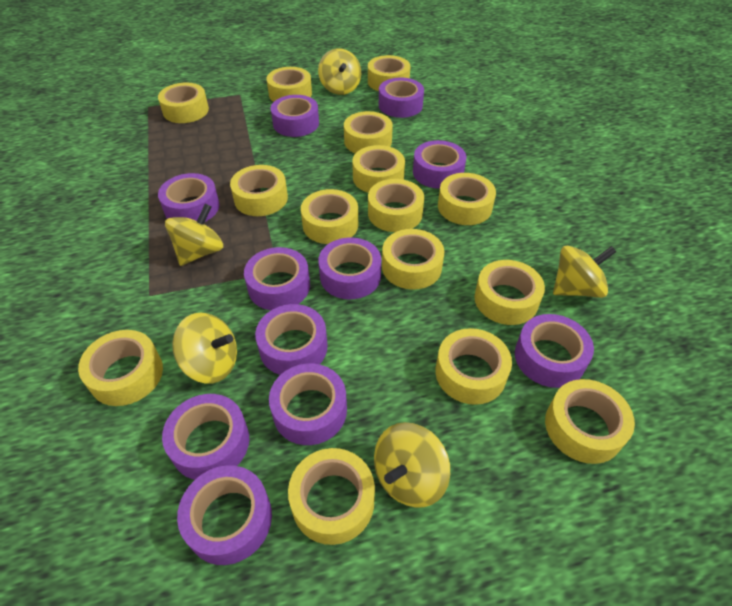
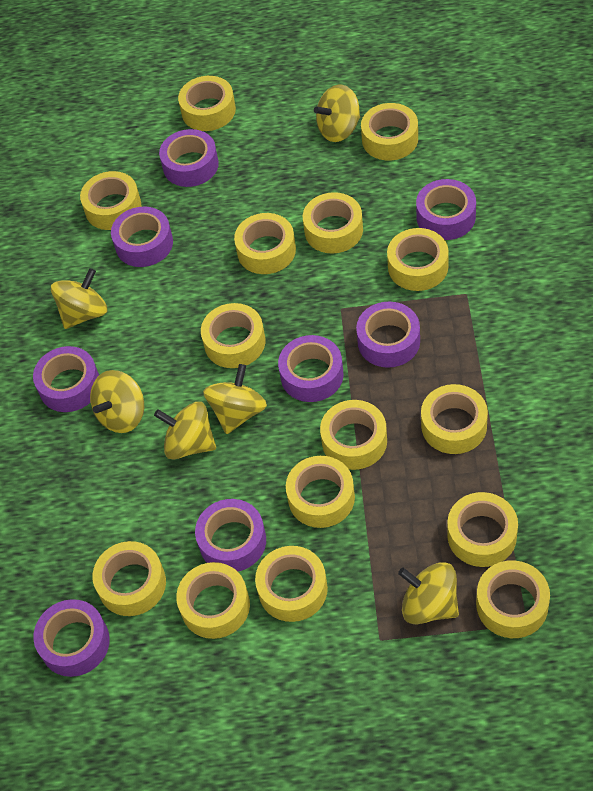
purple tape: [158,173,220,222] [162,394,249,480] [177,465,272,565] [244,247,310,310] [255,304,328,375] [269,363,347,445] [271,95,319,137] [319,237,381,299] [379,78,424,118] [413,140,466,189] [515,314,594,388] = 11 -> [33,346,99,412] [33,599,110,677] [111,207,173,267] [159,129,219,187] [195,499,266,571] [278,335,344,402] [356,302,420,368] [416,179,476,240] = 8
yellow spinning top: [165,204,224,266] [172,313,237,384] [318,48,361,95] [374,422,450,508] [553,246,616,298] = 5 -> [51,268,108,329] [90,370,144,433] [154,402,216,460] [203,364,267,434] [314,84,360,142] [398,562,459,624] = 6

